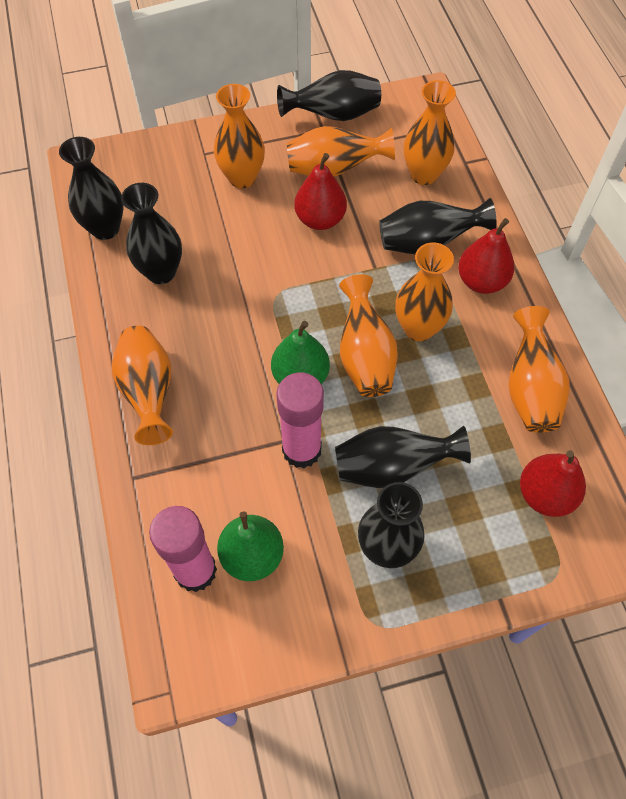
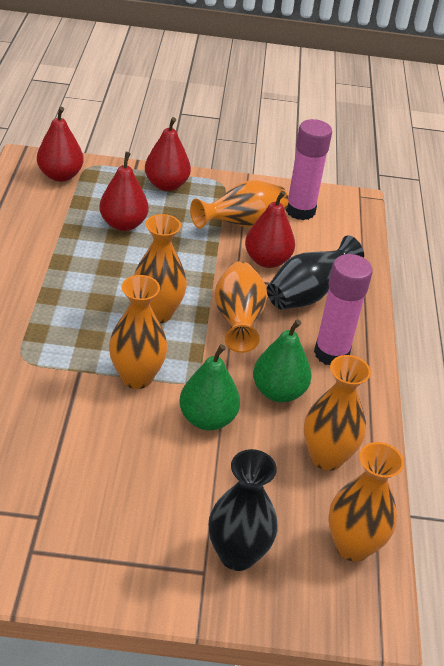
black vase: [59,137,124,240] [121,183,182,284] [277,70,381,121] [335,426,471,488] [358,482,425,568] [379,198,496,254] = 6 -> [209,449,277,571] [267,235,364,310] = 2
orange vase: [112,326,173,445] [214,84,265,188] [287,126,395,177] [339,274,398,397] [395,242,454,342] [404,80,456,185] [508,306,570,433] = 7 -> [109,275,168,389] [134,214,187,323] [190,180,288,229] [214,261,267,353] [304,355,371,471] [328,442,404,562] = 6
red pear: [294,153,347,230] [458,218,514,294] [520,450,586,517] = 3 -> [37,107,84,182] [99,152,148,231] [145,117,191,191] [245,191,295,268] = 4

